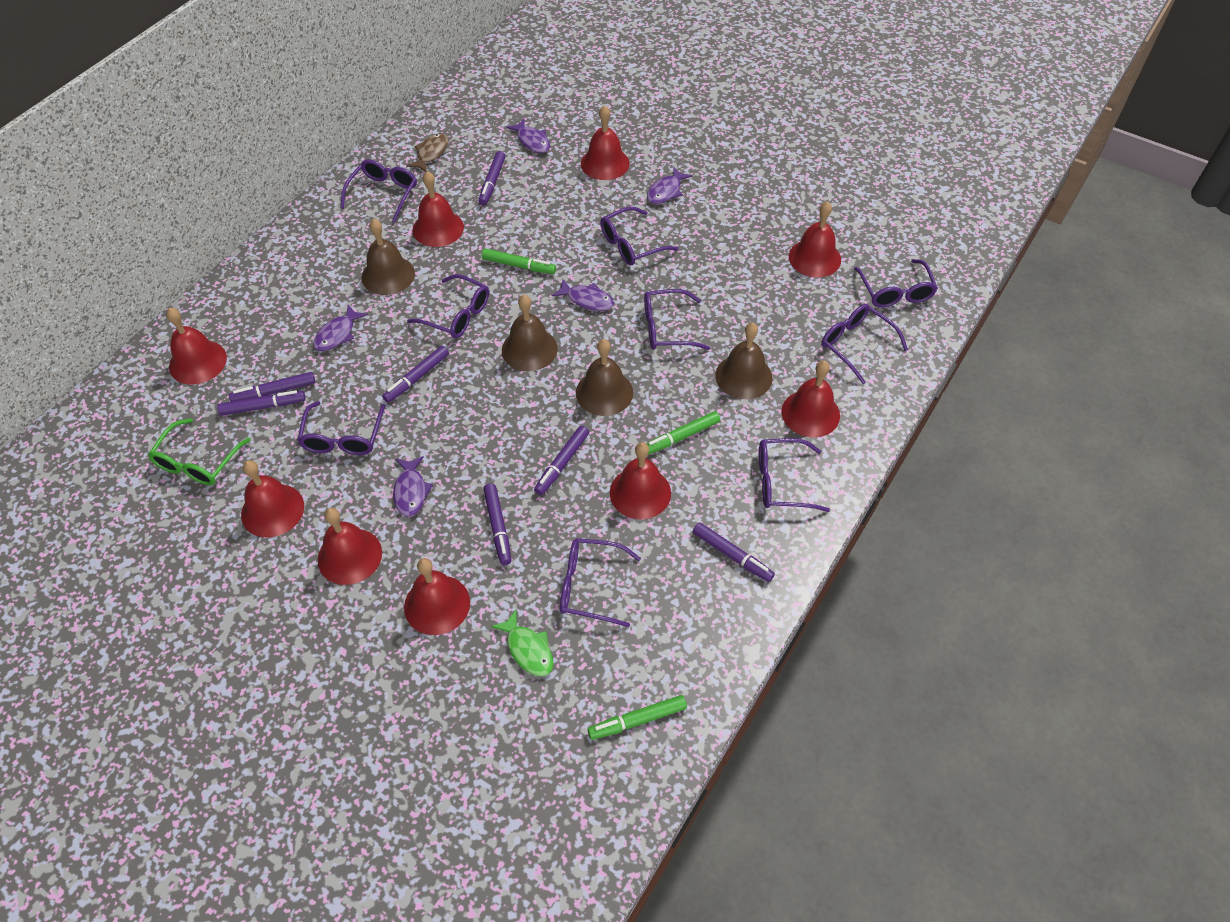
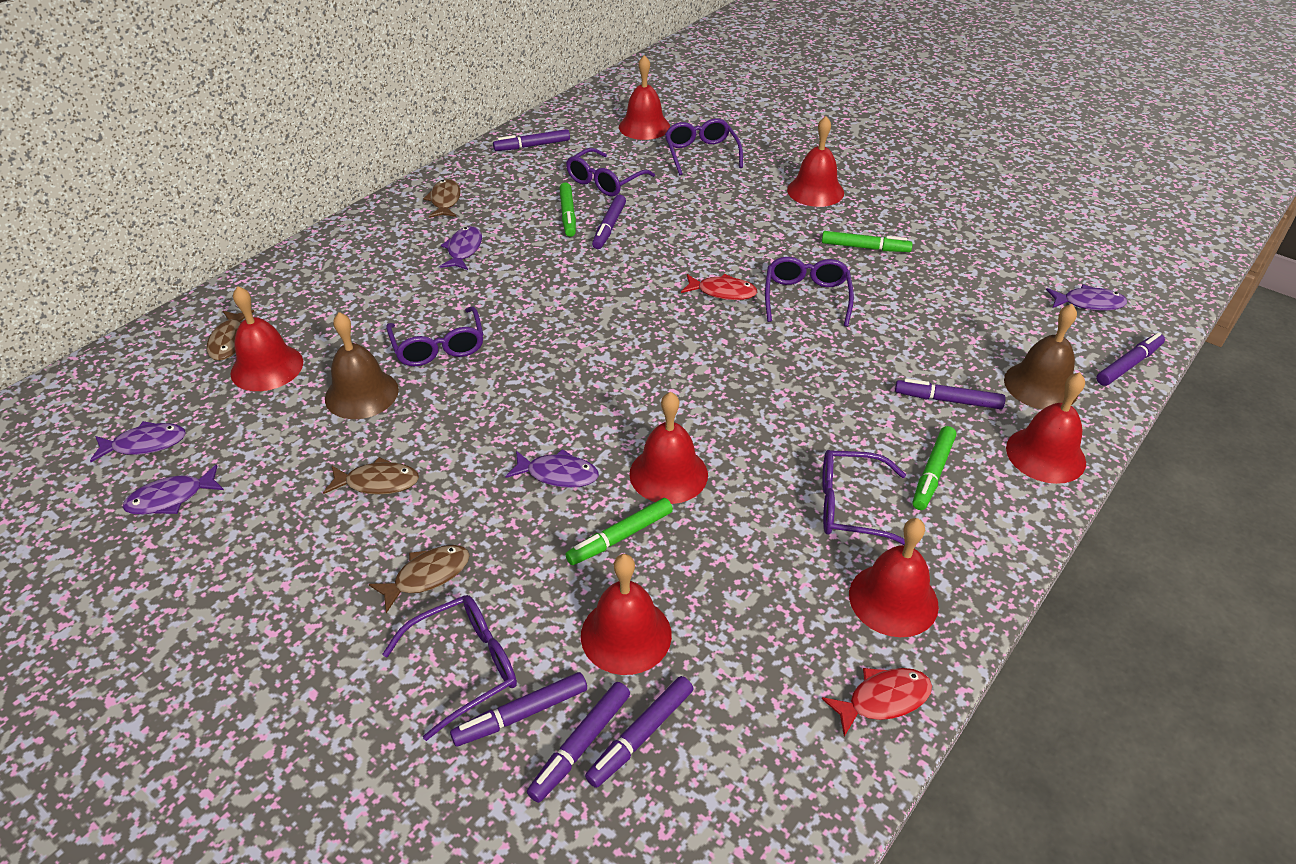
brown bell: [362,219,415,295] [502,295,558,371] [576,339,633,416] [715,323,772,399] = 4 -> [325,312,399,419] [1004,304,1078,409] = 2
brown fish: [407,133,448,172] = 1 -> [207,310,254,361] [323,457,419,495] [369,545,470,613] [423,179,461,218] = 4
green fish: [491,610,554,676] = 1 -> none = 0
green glasses: [148,418,251,485] = 1 -> none = 0
green marker: [482,248,556,274] [588,695,687,740] [646,411,720,455] = 3 -> [559,182,576,237] [565,498,673,565] [822,231,913,252] [913,426,956,510] = 4
purple glasses: [297,401,385,455] [341,159,417,223] [407,274,489,338] [560,538,641,627] [600,207,679,265] [644,289,710,350] [759,438,830,512] [821,304,908,384] [854,259,938,308] = 9 -> [383,595,517,741] [386,306,484,366] [566,148,655,196] [665,118,743,175] [765,257,854,327] [822,450,906,545] = 6
red bell: [166,308,227,385] [241,460,304,537] [318,508,382,585] [404,558,470,635] [412,171,464,247] [581,105,630,180] [610,442,671,519] [781,360,840,437] [789,201,841,277] = 9 -> [231,286,303,391] [581,554,672,675] [619,55,670,140] [629,392,708,504] [787,116,844,207] [849,518,939,637] [1006,372,1086,484] = 7
red fish: none = 0 -> [681,274,757,300] [822,668,932,737] = 2

